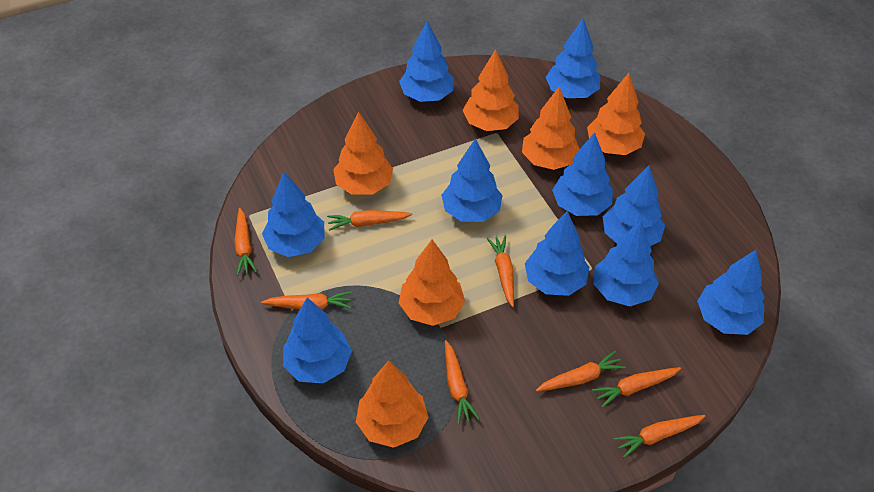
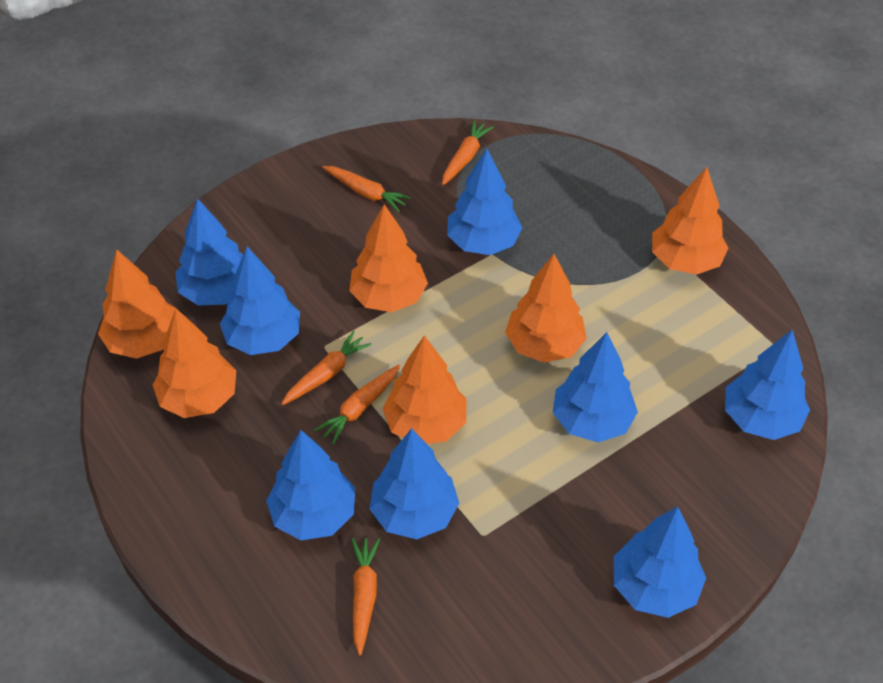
blue tree: [262,172,325,257] [283,298,352,383] [399,21,454,102] [441,139,503,222] [525,211,589,296] [546,18,600,98] [552,132,613,216] [594,221,659,306] [603,165,665,246] [697,250,765,335] = 10 -> [175,198,243,305] [220,246,300,355] [266,430,355,540] [369,428,459,539] [447,149,522,255] [553,332,638,442] [614,506,706,618] [725,330,810,440] = 8
orange carrot: [234,208,257,276] [261,291,352,310] [327,210,412,231] [445,340,479,424] [487,236,514,307] [536,351,626,392] [592,367,681,408] [613,415,705,458] = 8 -> [281,331,372,405] [314,364,401,445] [323,166,412,212] [351,538,380,656] [442,120,494,186] = 5

